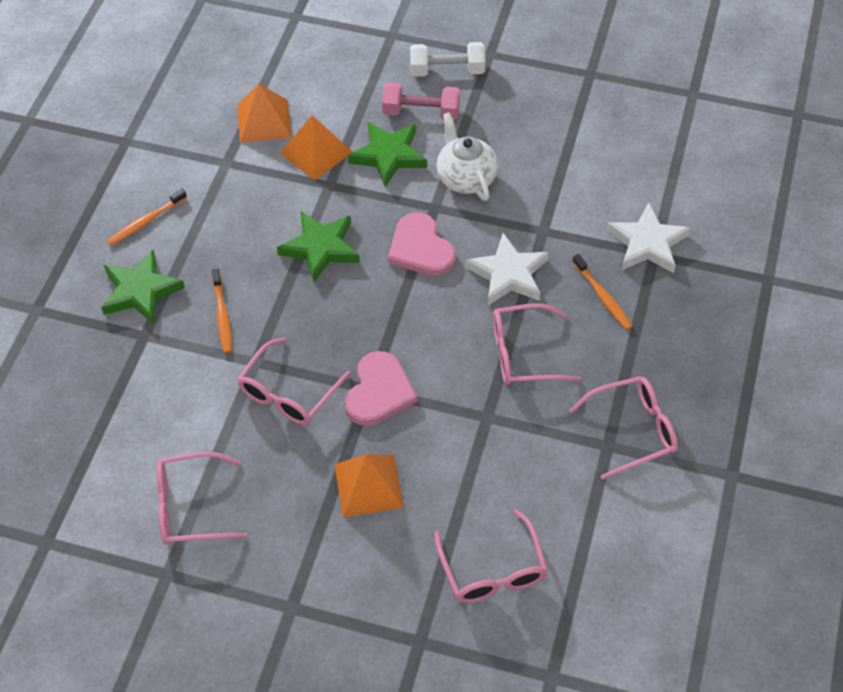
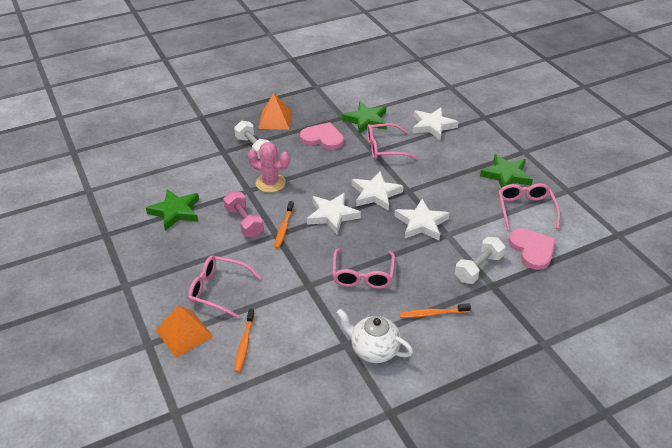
orange pyramid: [237,83,292,143] [280,115,352,180] [334,454,404,518] = 3 -> [156,305,213,358] [258,93,292,130] = 2
pink cactus: none = 0 -> [248,142,290,193] = 1
pink glasses: [156,452,247,545] [237,337,351,425] [434,510,548,603] [493,303,581,385] [569,376,678,480] = 5 -> [188,256,261,319] [332,248,395,289] [367,123,417,160] [498,183,560,230] = 4
white dumbbell: [410,42,485,77] = 1 -> [234,121,270,159] [455,237,505,284] = 2
white star: [466,233,549,305] [607,203,691,273] = 2 -> [307,193,361,234] [352,171,403,211] [395,199,450,240] [413,107,458,140] = 4

